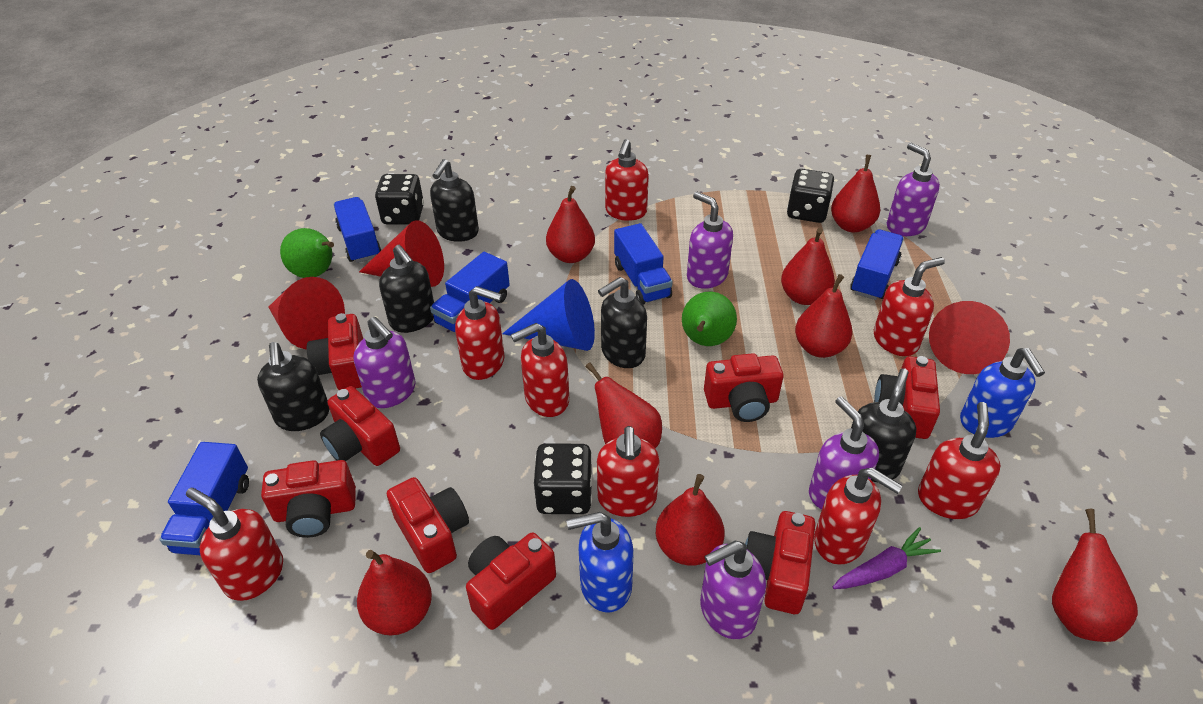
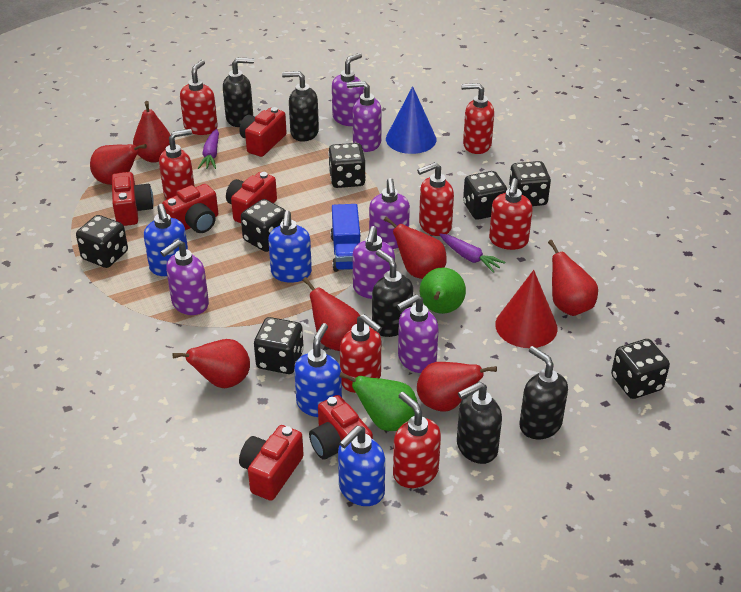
black dice: [375,174,424,224] [534,443,593,514] [787,169,834,223] = 3 -> [76,215,128,268] [241,199,286,252] [254,317,304,374] [328,143,366,188] [463,171,507,220] [509,161,551,206] [611,339,670,399] = 7
blue soap dispenser: [566,512,634,612] [960,348,1045,438] = 2 -> [144,204,188,276] [268,210,312,283] [294,323,342,417] [338,426,385,506] = 4
blue truck: [160,442,249,555] [334,197,381,263] [430,252,510,332] [614,223,673,305] [850,229,904,300] = 5 -> [330,204,361,272] = 1
purple carrot: [832,527,941,589] = 1 -> [198,129,219,169] [439,234,506,273] = 2
purple soap dispenser: [354,317,416,408] [687,192,733,289] [700,541,766,639] [809,396,879,509] [887,143,940,236] = 5 -> [160,240,209,315] [332,53,364,126] [347,81,382,152] [353,226,395,299] [369,178,410,249] [397,294,439,373] = 6
red camera: [261,460,356,538] [307,313,363,390] [320,386,400,466] [387,477,469,573] [466,532,556,630] [704,353,783,422] [745,511,815,614] [874,356,940,439] = 8 -> [112,172,154,226] [162,184,218,233] [226,172,277,223] [239,107,287,157] [239,425,304,501] [309,395,373,460] = 6
red cone: [268,277,345,349] [359,220,444,287] [929,301,1010,374] = 3 -> [495,270,558,348] = 1
red pear: [357,550,432,635] [546,186,595,263] [586,362,662,448] [656,474,725,566] [781,228,835,305] [795,274,852,358] [831,155,880,233] [1052,509,1138,642] = 8 -> [90,144,147,185] [133,101,170,163] [172,339,250,388] [302,277,360,351] [384,217,447,279] [417,362,497,411] [548,240,598,316] = 7
red soap dispenser: [186,488,283,601] [455,286,505,380] [511,323,569,417] [597,426,660,517] [605,139,649,221] [814,468,903,565] [874,257,945,356] [918,402,1001,519] = 8 -> [159,129,195,200] [180,60,218,135] [340,314,382,393] [393,392,441,488] [417,162,454,236] [461,83,494,154] [489,178,532,250] = 7

